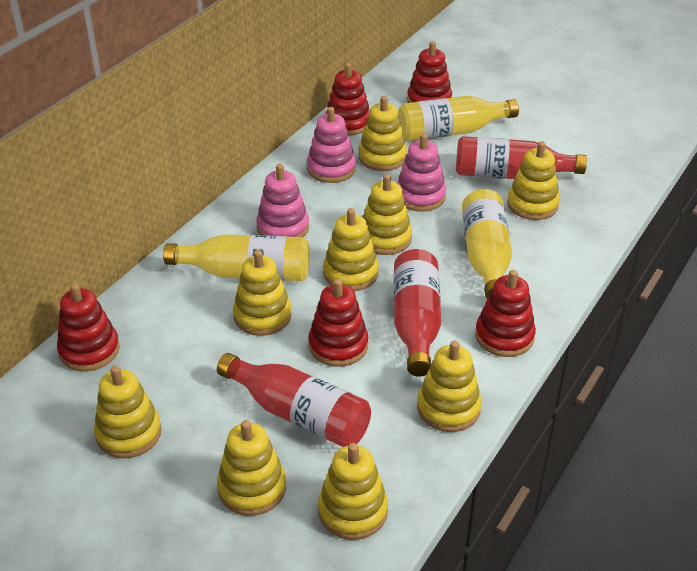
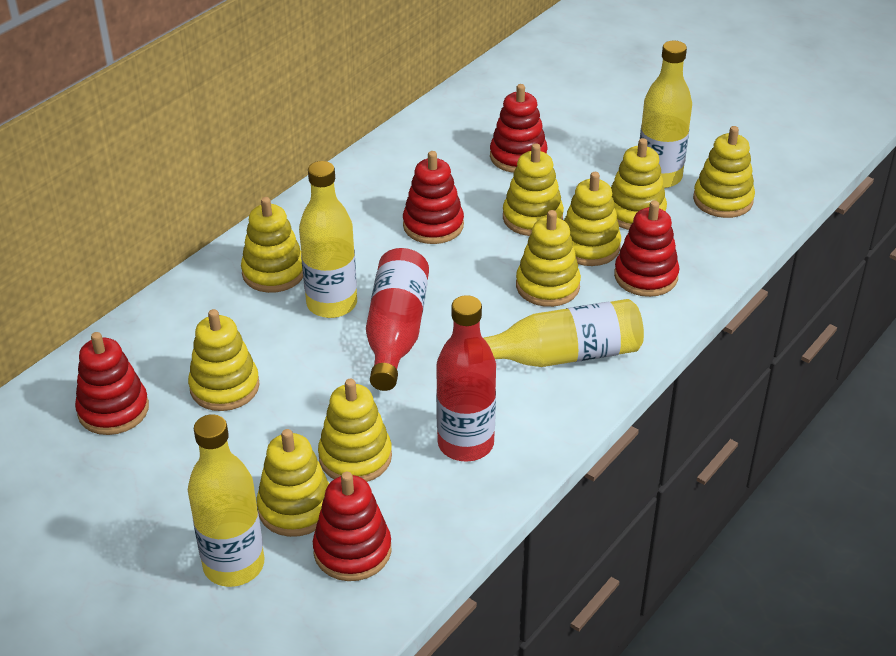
pink stacking toy: [256,164,309,237] [307,107,356,183] [397,133,446,212] = 3 -> none = 0
red bottle: [217,353,371,447] [394,249,441,377] [456,136,587,179] = 3 -> [366,248,429,391] [436,295,496,462] = 2
yellow bottle: [163,234,309,281] [398,96,519,141] [462,189,512,299] = 3 -> [188,414,264,587] [299,161,357,318] [483,299,644,367] [640,40,692,188] = 4

